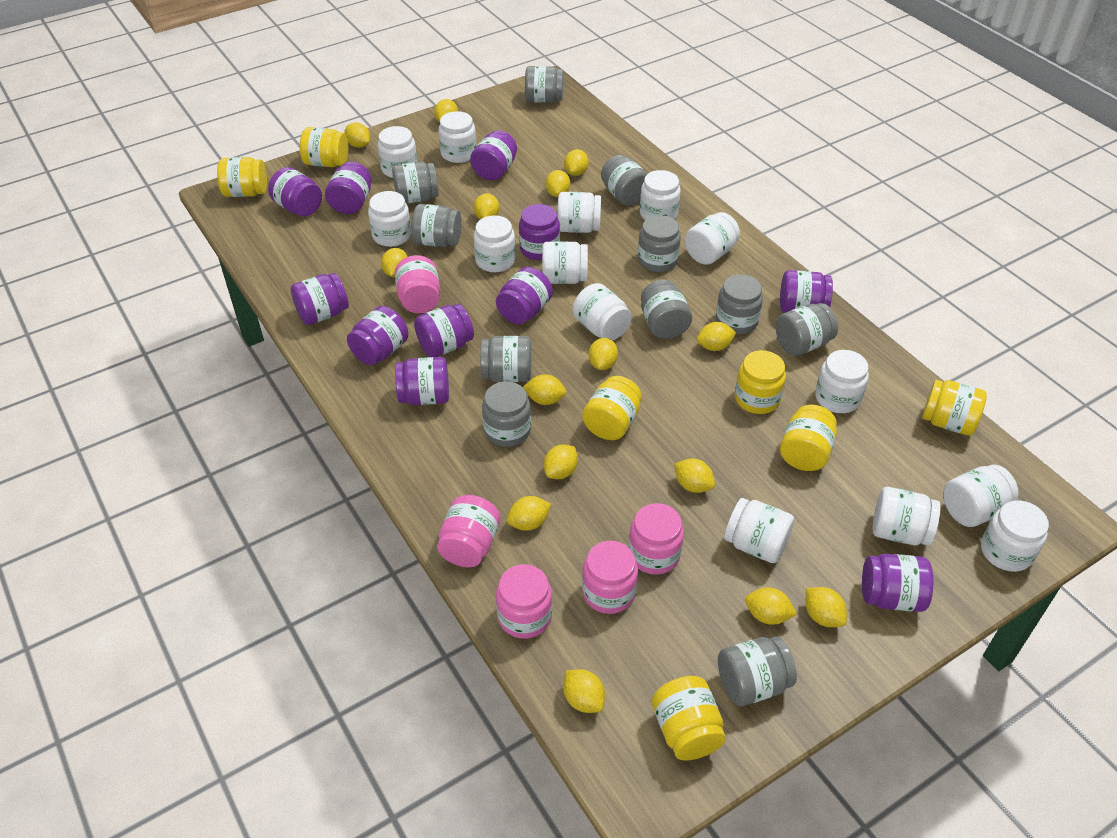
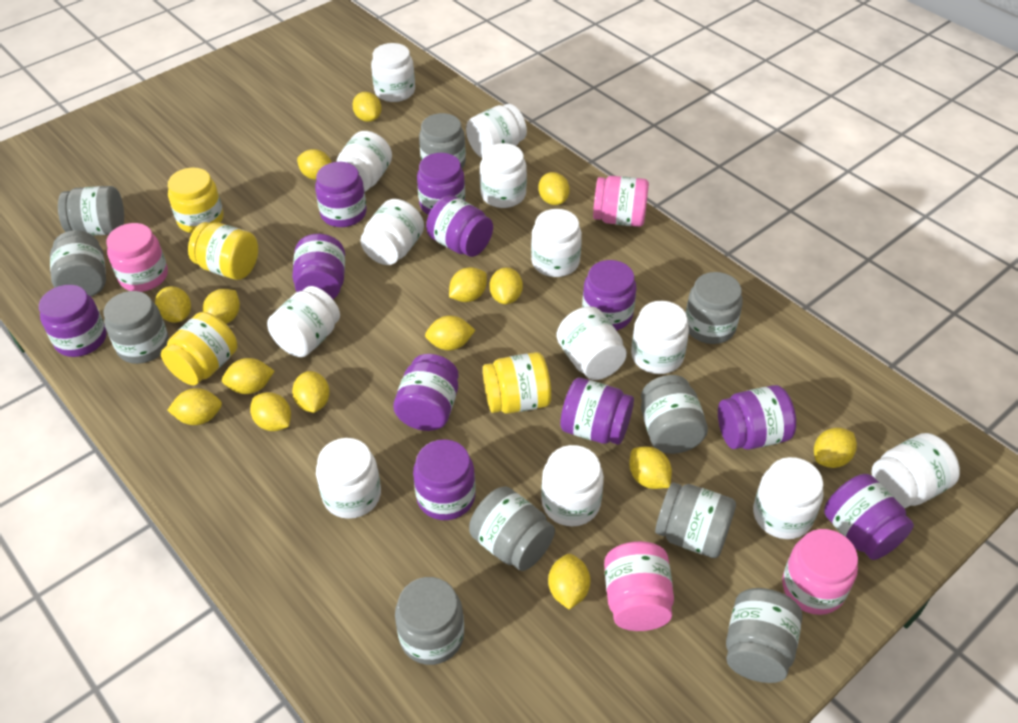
grey jar: [392,162,439,203] [411,204,462,247] [480,336,531,382] [482,382,531,447] [525,66,563,103] [601,155,647,206] [638,215,681,272] [641,280,692,339] [716,274,763,334] [718,636,797,706] [776,303,838,356] = 11 -> [50,230,106,297] [58,186,124,236] [104,291,169,364] [395,577,464,665] [419,113,466,169] [469,486,555,571] [641,375,708,454] [655,482,736,558] [686,272,743,344] [726,588,802,683] = 10
pink jar: [395,255,440,313] [437,495,500,567] [496,564,552,639] [582,541,638,614] [629,503,684,575] = 5 -> [106,223,168,292] [593,176,649,227] [604,541,674,631] [782,529,858,615] = 4
white jar: [368,191,411,247] [378,126,417,178] [439,111,477,163] [474,215,516,272] [542,241,588,284] [557,192,601,233] [573,283,632,341] [640,170,681,220] [685,212,740,265] [724,498,794,563] [815,350,869,413] [873,487,941,546] [943,465,1019,527] [981,501,1049,572] = 14 -> [267,286,340,357] [316,438,381,519] [336,131,392,192] [360,199,424,265] [371,43,415,102] [466,104,527,158] [480,143,527,208] [531,209,582,277] [541,445,604,526] [556,306,627,380] [631,301,689,374] [753,457,824,539] [871,433,960,508] = 13
yellow jar: [217,157,267,197] [300,127,349,167] [582,376,642,440] [652,676,726,760] [735,350,786,414] [780,405,837,471] [922,380,987,436] = 7 -> [161,312,237,385] [168,168,224,233] [188,222,258,280] [483,352,551,414] = 4

